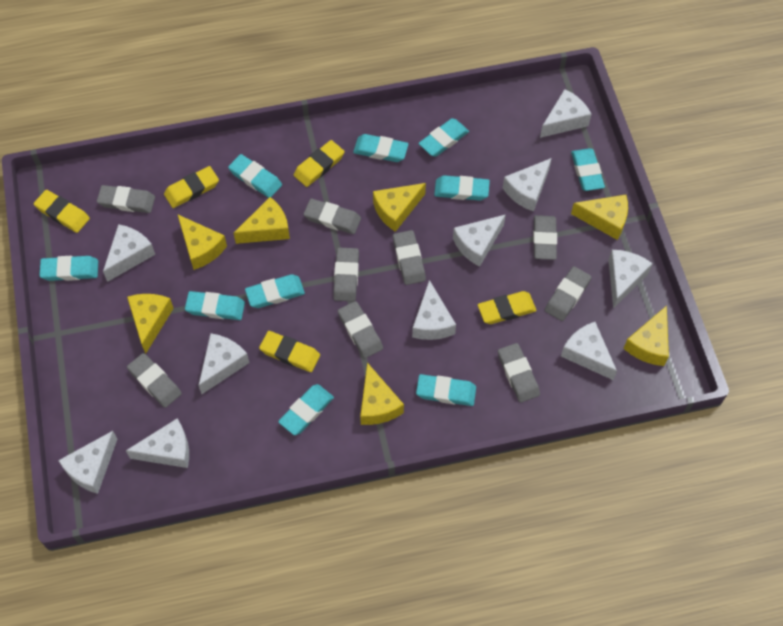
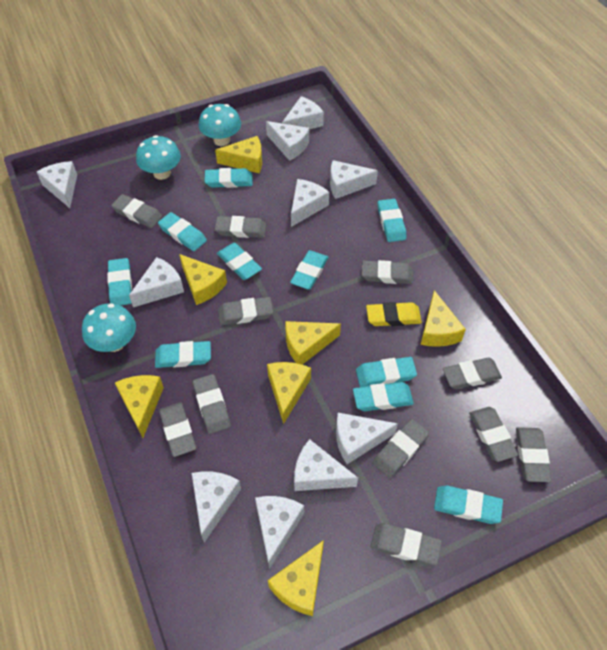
grey eraser: [97,185,155,213] [127,353,182,408] [303,199,361,234] [333,248,359,302] [338,301,383,358] [393,230,426,285] [498,343,540,403] [533,215,557,260] [545,266,591,321] = 9 -> [111,194,162,228] [159,402,196,457] [193,374,231,434] [215,216,266,238] [218,297,273,325] [362,260,413,284] [371,523,442,566] [373,419,429,478] [443,358,502,389] [469,407,518,462] [516,427,552,482] = 11
turquoise mushroom: none = 0 -> [82,303,136,352] [136,135,181,180] [199,104,241,146] = 3
yellow eraser: [34,190,90,233] [164,166,219,208] [259,331,320,372] [294,140,345,187] [478,291,537,324] = 5 -> [366,302,422,326] = 1

